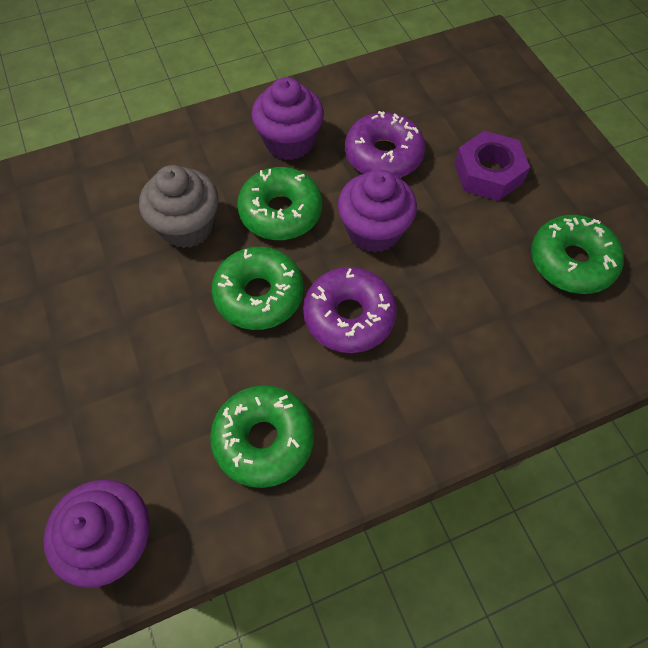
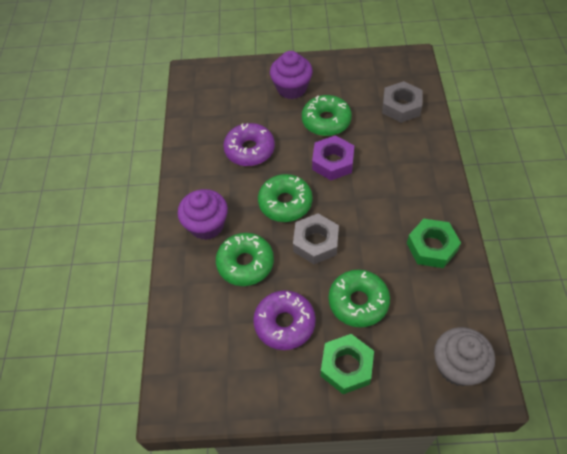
green nut: none = 0 -> [321,334,374,394] [407,219,461,268] = 2
grey nut: none = 0 -> [293,214,339,264] [382,81,423,123] = 2
purple cupcake: [43,480,150,588] [251,77,324,160] [338,169,417,253] = 3 -> [178,189,228,240] [270,51,313,99] = 2

